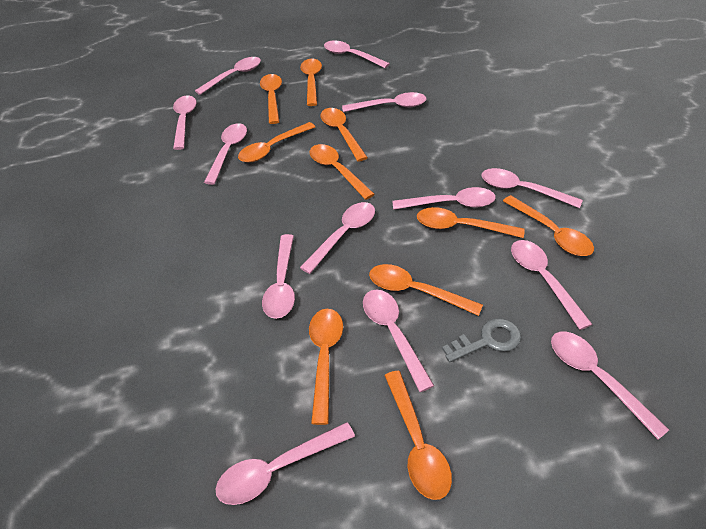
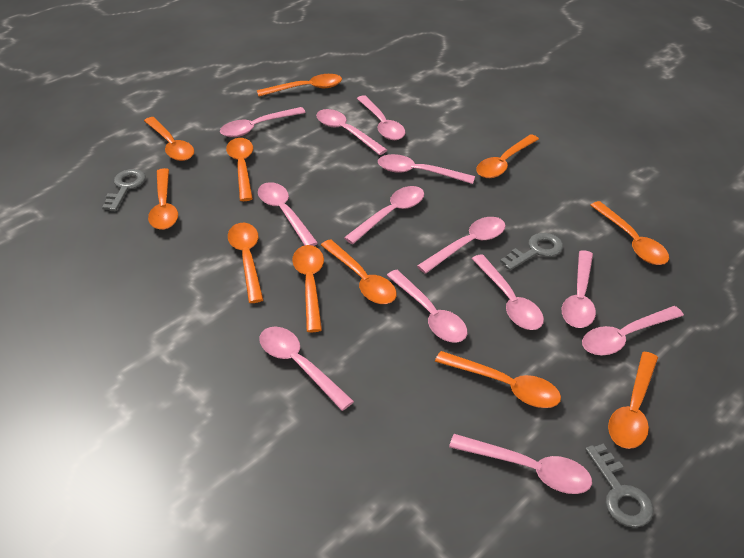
grey key: [442,318,521,362] = 1 -> [102,169,146,211] [500,233,563,270] [585,444,653,528] = 3
orange spoon: [238,122,315,163] [260,74,282,124] [300,59,322,106] [309,309,343,425] [310,144,375,200] [321,108,368,162] [369,264,483,316] [384,371,452,500] [417,207,525,238] [503,195,594,256] = 10 -> [144,117,194,161] [148,168,178,230] [226,138,253,201] [228,223,263,303] [257,74,342,96] [292,245,324,332] [321,239,397,304] [435,351,561,408] [476,134,539,178] [590,201,669,265] [608,352,658,449] = 11

